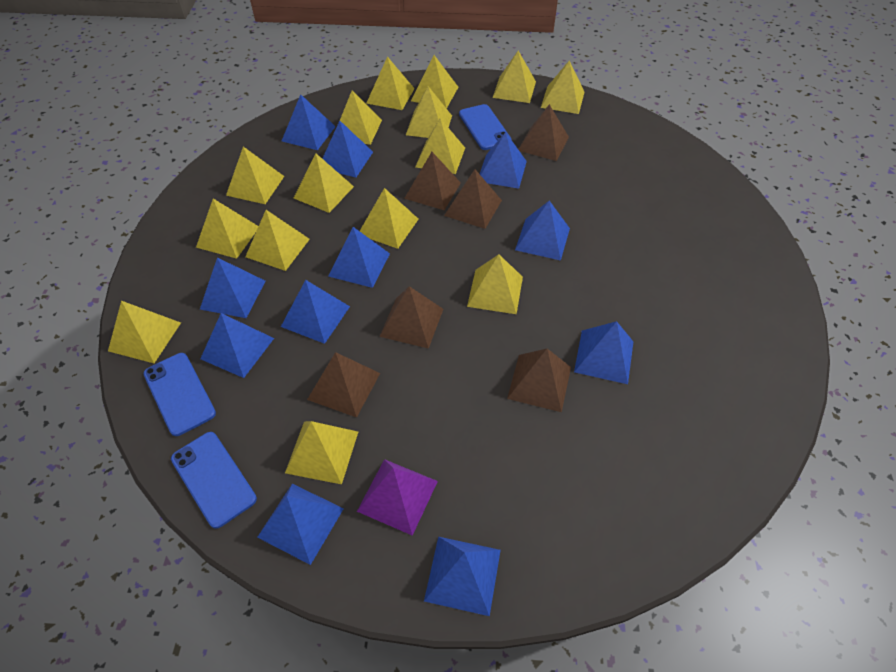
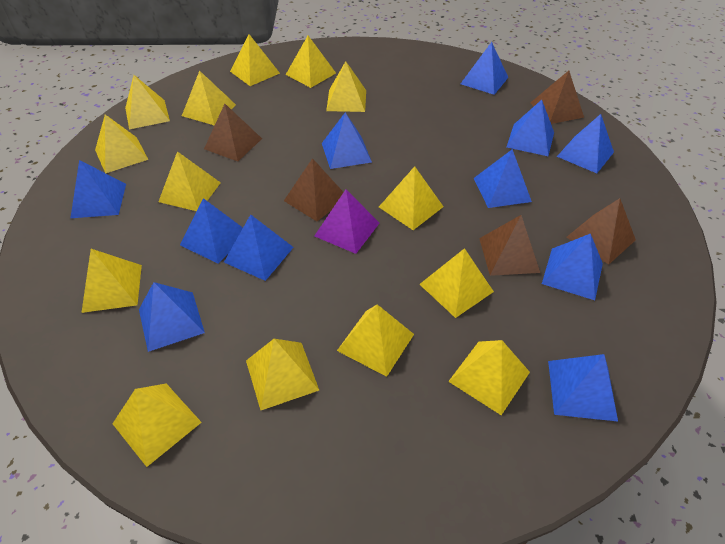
blue phone: [143,353,216,436] [171,432,257,529] [459,104,512,150] = 3 -> none = 0
brown pyramid: [307,352,380,418] [379,286,443,349] [404,152,461,210] [444,169,502,229] [507,349,571,412] [518,104,569,161] = 6 -> [204,104,262,162] [284,158,344,221] [479,215,540,276] [530,71,584,124] [566,198,636,264] = 5
yellow pyramid: [108,301,181,363] [196,199,259,259] [226,147,284,204] [245,210,310,271] [285,421,358,484] [294,154,354,213] [340,90,382,145] [360,188,418,249] [366,56,415,110] [406,86,452,138] [411,55,458,109] [415,118,465,174] [467,254,523,314] [493,51,536,103] [541,61,585,114] = 15 -> [81,249,142,313] [95,115,149,173] [113,384,202,467] [125,75,170,129] [158,151,221,211] [182,70,236,126] [230,34,280,86] [246,339,319,410] [286,36,336,88] [326,61,366,112] [337,304,414,377] [379,166,444,230] [419,248,494,318] [448,340,530,415] = 14

